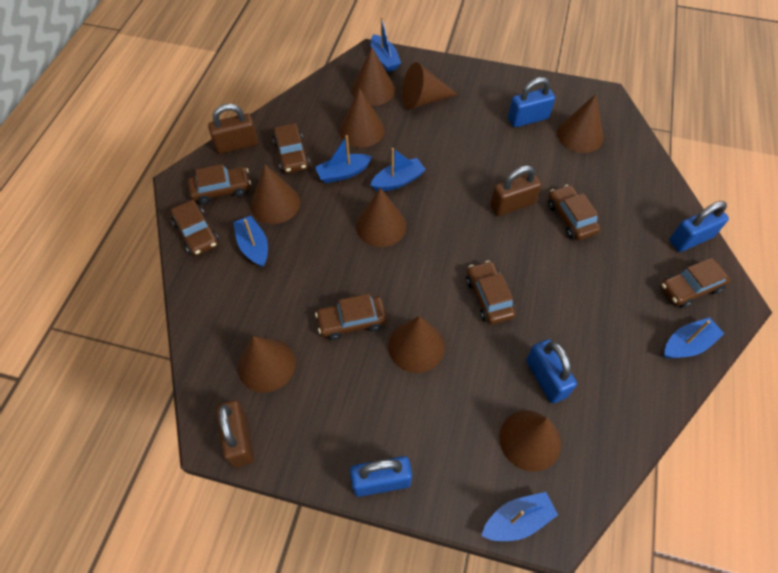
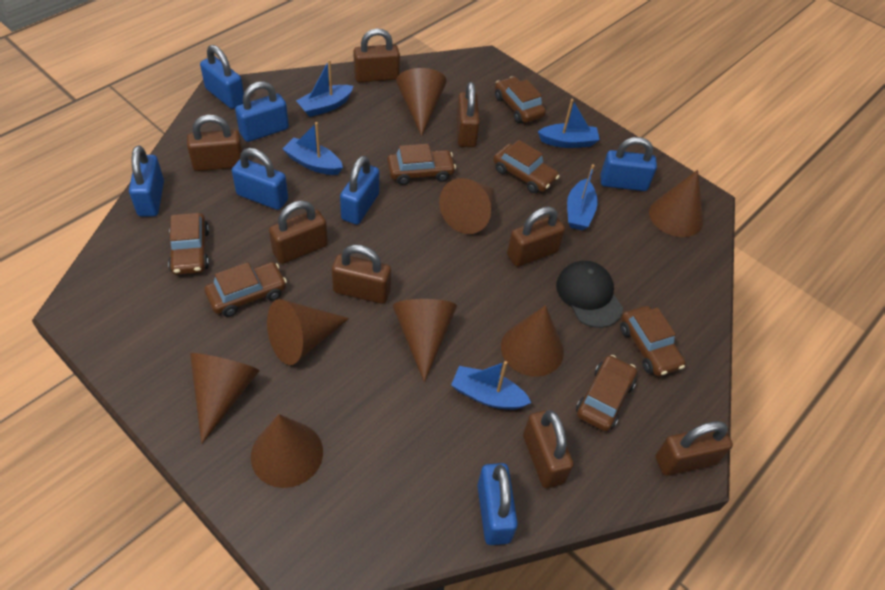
black cap: none = 0 -> [556,261,623,328] = 1
blue boat: [233,216,268,268] [315,135,372,183] [370,148,426,191] [371,17,401,72] [481,492,558,541] [664,317,724,359] = 6 -> [282,122,343,175] [296,59,353,117] [451,361,532,410] [538,99,600,148] [567,164,598,230] = 5
blue padlock: [350,456,412,497] [508,77,555,127] [526,339,577,403] [669,201,729,252] = 4 -> [129,145,164,217] [200,45,244,109] [232,148,288,210] [235,81,289,142] [340,156,379,225] [478,463,518,545] [600,137,657,191] = 7
brown cone: [238,336,296,393] [251,165,300,224] [339,88,385,148] [351,48,395,106] [356,188,406,247] [388,316,445,373] [402,62,458,110] [499,411,561,472] [557,94,603,153] = 9 -> [190,353,260,444] [251,414,323,488] [267,299,349,365] [393,299,457,382] [396,68,447,136] [439,178,494,234] [501,305,564,377] [649,170,703,237] = 8
brown padlock: [208,104,258,154] [216,400,254,468] [490,165,541,216] = 3 -> [187,115,243,171] [269,200,328,264] [332,244,391,304] [353,28,400,82] [456,82,480,147] [507,206,565,267] [523,410,574,488] [655,421,733,476] = 8

